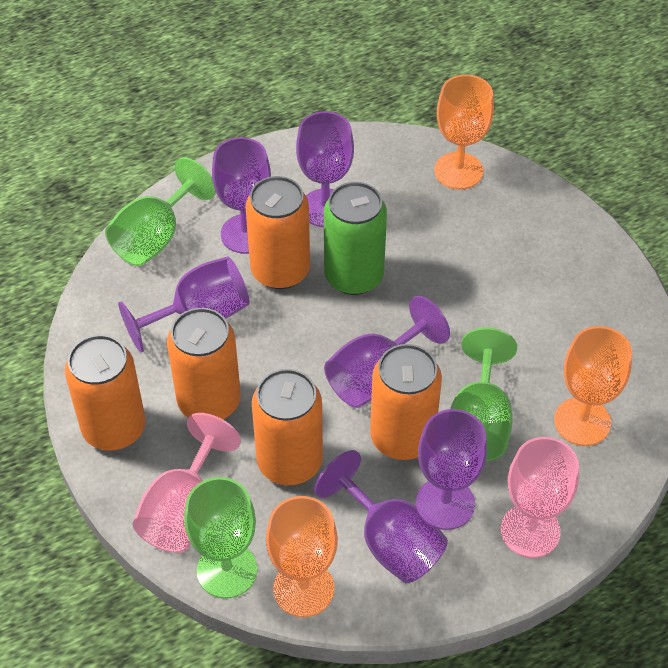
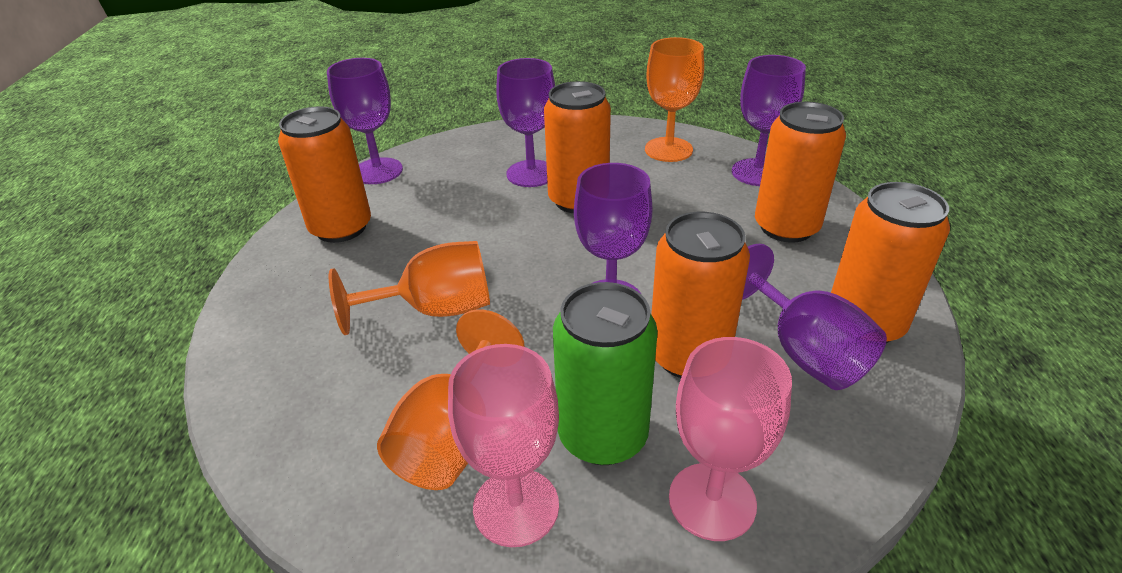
green goblet: [105,157,216,266] [184,477,258,598] [450,328,517,461] = 3 -> none = 0
purple goblet: [118,256,249,353] [212,137,271,254] [296,112,354,227] [314,450,448,583] [324,296,450,408] [416,409,487,530] = 6 -> [327,58,403,184] [496,58,555,187] [574,163,653,295] [732,55,806,186] [742,244,887,390] = 5

